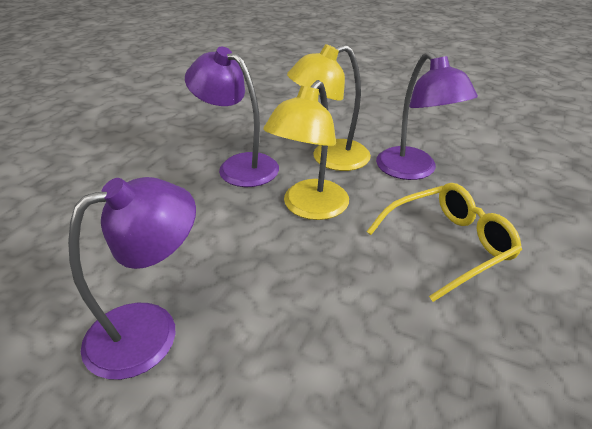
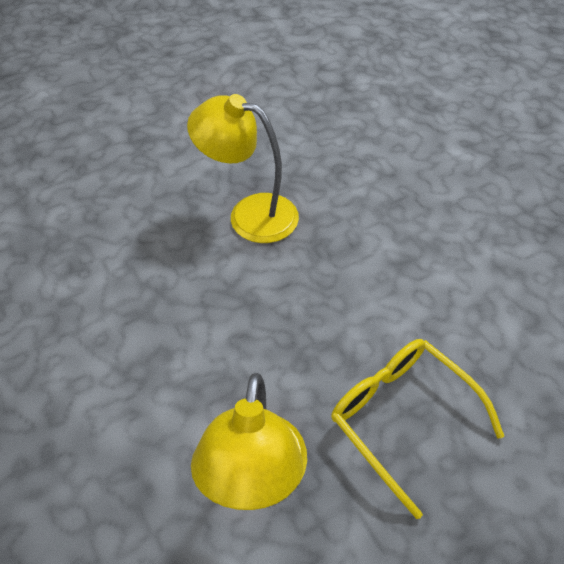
purple lamp: [68,177,196,380] [185,47,279,187] [376,52,478,180] = 3 -> none = 0

